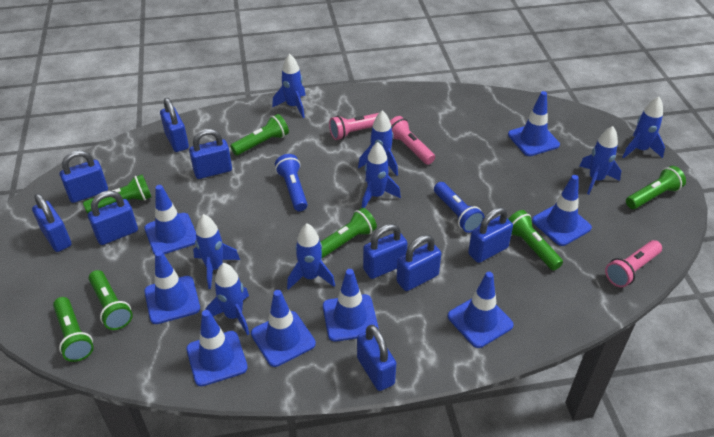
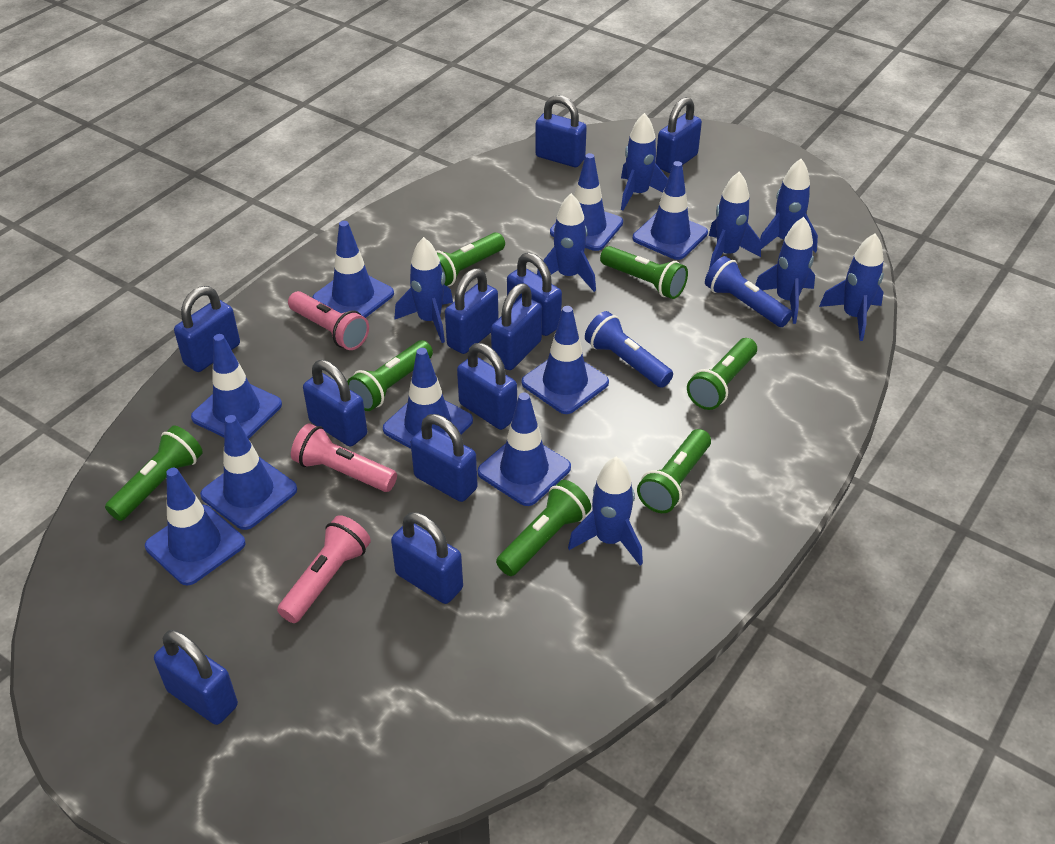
blue padlock: [32,193,72,252] [60,150,108,203] [88,191,138,245] [160,98,189,152] [189,129,232,179] [357,325,396,391] [363,224,408,279] [396,235,441,291] [468,207,513,263] = 9 -> [154,630,238,725] [174,286,240,372] [303,360,367,447] [391,512,463,604] [411,414,478,502] [445,268,499,354] [457,343,517,430] [491,283,542,370] [507,253,562,336] [535,95,587,167] [656,97,702,173] = 11
blue traffic cone: [144,185,196,255] [144,251,200,324] [187,310,248,386] [251,290,316,367] [323,269,379,342] [448,272,514,348] [508,91,560,156] [532,175,592,246] = 8 -> [145,468,245,586] [191,334,282,439] [200,415,297,530] [312,221,394,318] [383,348,473,449] [478,393,571,506] [522,306,609,414] [550,153,623,251] [633,161,708,260] = 9

